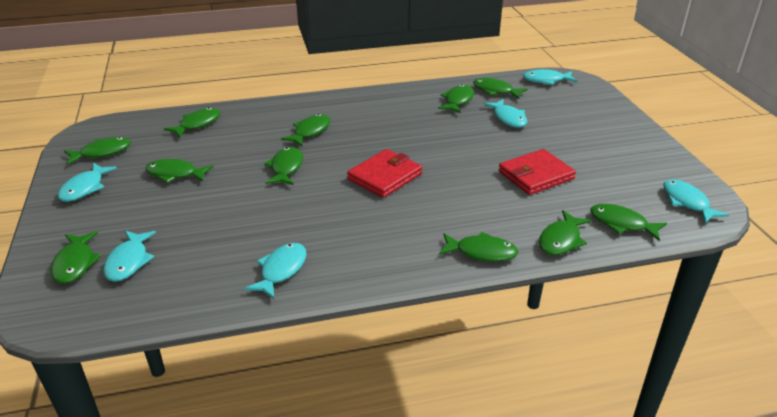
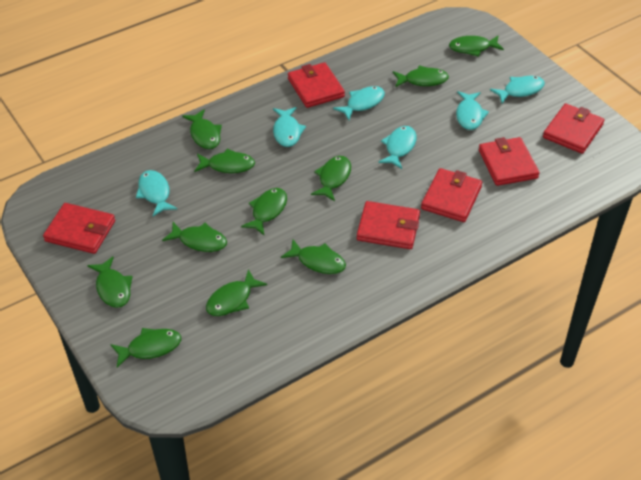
red wallet: [347,149,422,198] [499,149,576,195] = 2 -> [43,203,115,254] [288,62,345,108] [357,201,420,249] [421,168,482,222] [479,137,540,186] [543,103,604,154] = 6

